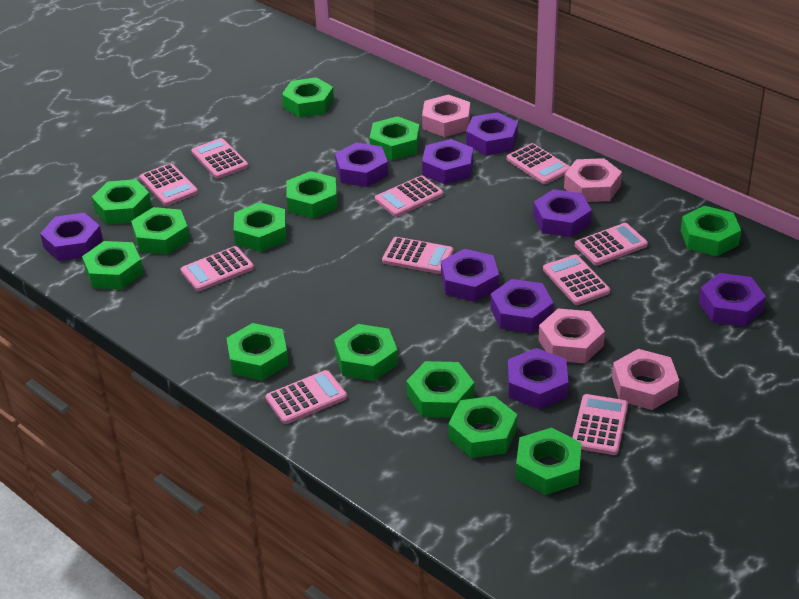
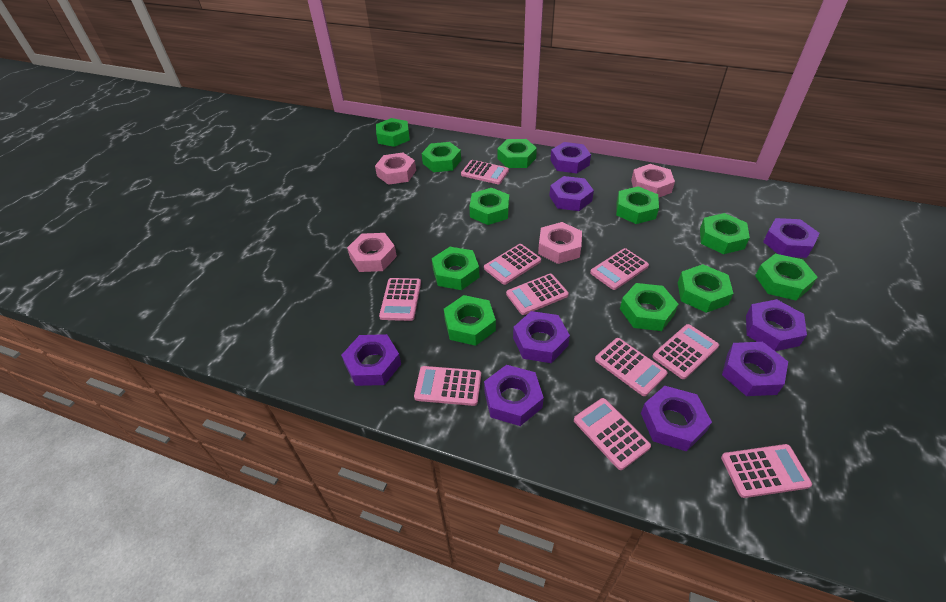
green nut: [82,241,144,289] [92,179,152,225] [131,207,190,255] [227,323,289,381] [234,202,287,252] [282,77,334,118] [286,171,338,218] [334,324,398,381] [370,116,420,160] [406,361,475,418] [448,396,518,458] [516,427,582,495] [681,206,741,256] = 13 -> [376,118,410,147] [422,142,461,172] [432,247,480,290] [444,295,496,346] [469,188,509,225] [497,139,537,168] [616,186,659,224] [620,283,678,331] [678,264,734,313] [700,213,750,254] [755,254,818,301] = 11

